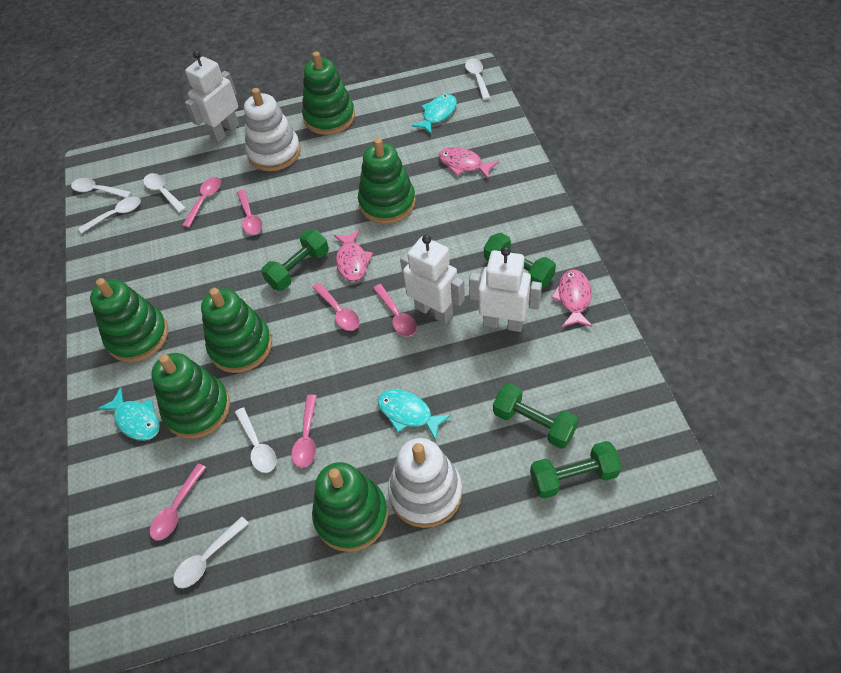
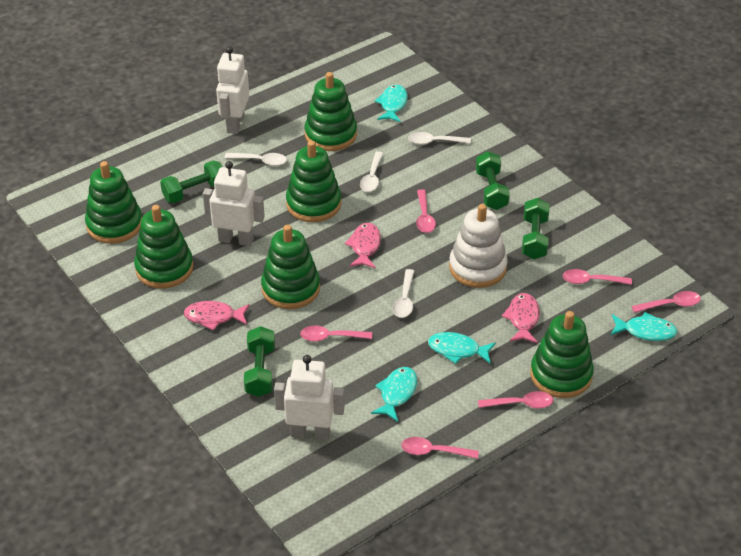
turquoise fish: [97,387,160,441] [377,389,451,441] [411,94,457,135] = 3 -> [371,367,417,422] [375,85,408,122] [428,332,496,364] [611,312,677,341] = 4
white spoon: [71,178,131,198] [78,196,141,234] [143,173,186,213] [173,516,249,588] [235,408,277,473] [465,58,490,100] = 6 -> [224,153,287,166] [360,151,383,192] [393,269,414,318] [408,132,471,145] = 4
white stacking toy: [244,88,301,171] [388,438,462,528] = 2 -> [449,204,508,288] = 1

